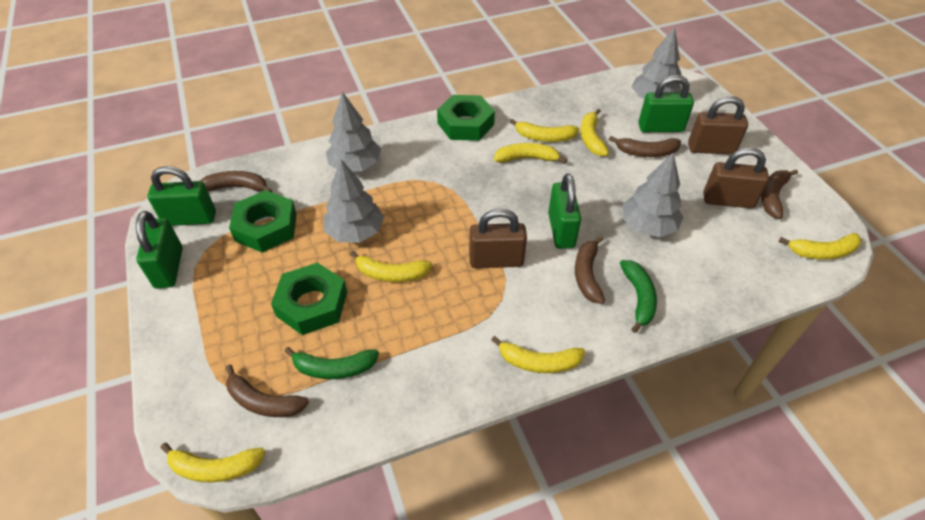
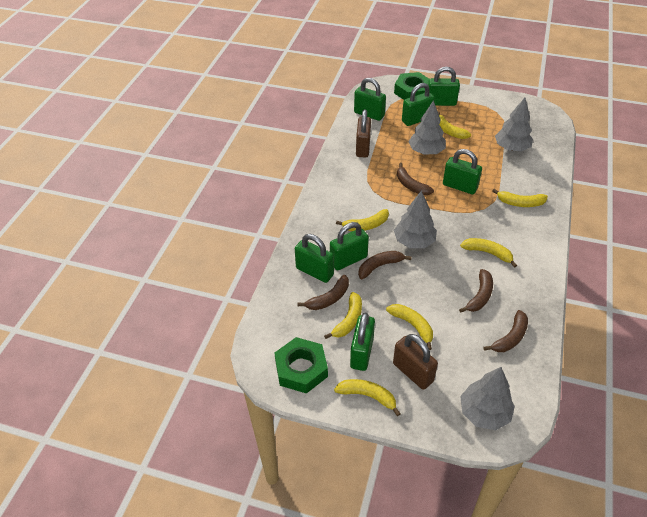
brown padlock: [469,208,527,268] [688,96,748,154] [703,148,769,208] = 3 -> [356,109,371,157] [393,334,438,390] = 2
green banana: [284,347,379,379] [620,260,657,333] = 2 -> none = 0
green nut: [229,190,297,253] [271,263,347,335] [437,95,495,141] = 3 -> [274,337,328,394] [394,72,429,100] = 2
green padlock: [136,211,183,289] [148,166,216,226] [548,174,581,249] [638,75,694,132] = 4 -> [295,234,334,283] [330,222,369,270] [350,313,375,371] [354,78,386,121] [402,83,435,126] [428,67,460,106] [443,149,482,194] = 7

